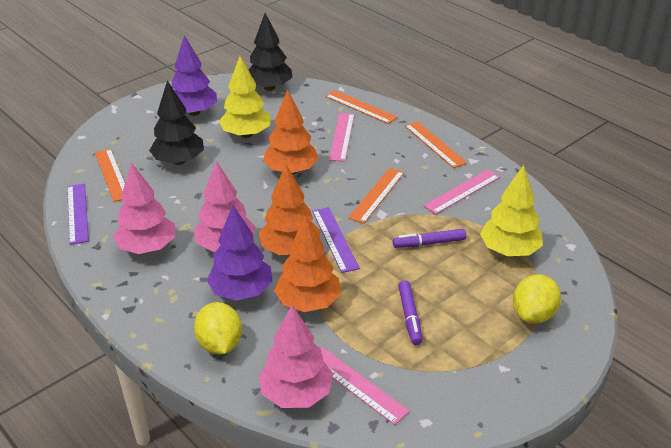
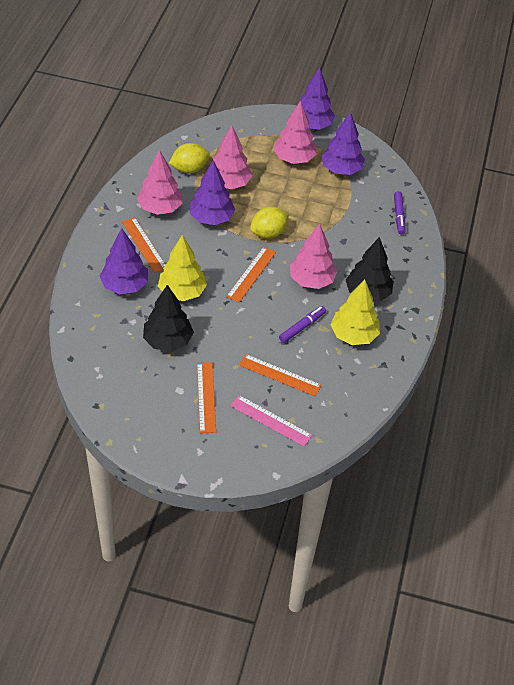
orange tree: [259,165,321,255] [263,89,319,174] [274,215,341,312] = 3 -> none = 0
pink ruler: [320,347,410,425] [329,113,355,162] [423,169,500,214] = 3 -> [231,395,313,447] = 1
pink tree: [113,162,175,254] [194,161,256,252] [259,305,333,408] = 3 -> [137,150,183,215] [213,126,252,189] [273,100,317,164] [290,224,337,289] = 4
purple ruler: [67,184,89,245] [312,207,360,273] = 2 -> none = 0
purple tree: [172,35,217,116] [206,205,273,301] = 2 -> [100,228,148,294] [190,160,235,225] [293,67,335,130] [321,112,365,175] = 4

